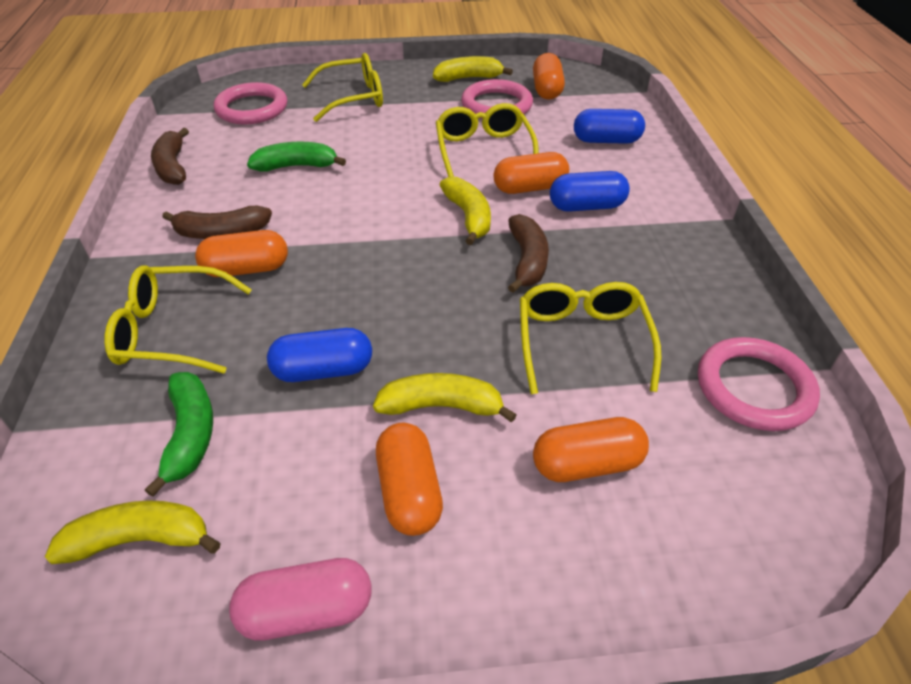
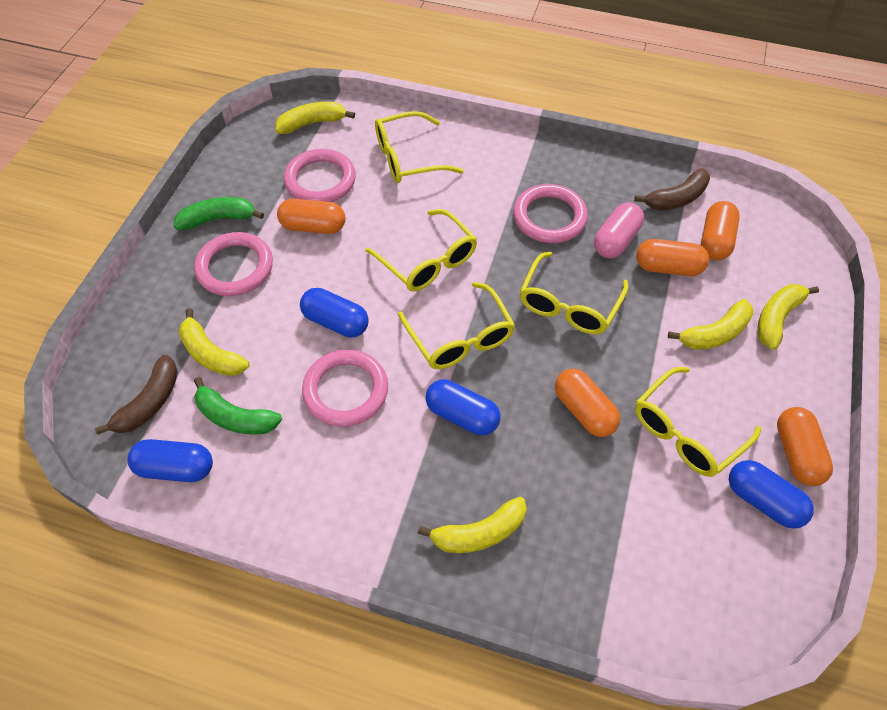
blue capsule: [267,328,372,382] [550,171,630,212] [574,109,645,144] = 3 -> [128,439,213,482] [300,288,369,338] [425,379,500,435] [729,460,814,529] = 4
brown banana: [151,128,189,185] [162,206,272,239] [508,214,549,293] = 3 -> [95,355,178,435] [634,168,710,211] = 2
pink ring: [214,82,287,125] [461,79,533,119] [698,337,820,431] = 3 -> [194,232,273,296] [284,149,356,202] [302,349,388,427] [513,184,588,243] = 4
yellow banana: [45,500,221,564] [373,373,517,423] [433,56,513,82] [440,177,491,245] = 4 -> [179,308,249,376] [275,102,355,134] [418,497,527,553] [668,299,753,350] [757,284,819,350] = 5
yellow glasses: [104,265,252,374] [302,53,383,122] [436,103,539,177] [520,282,662,394] = 4 -> [365,209,477,291] [375,111,464,183] [398,282,515,369] [520,252,629,334] [635,367,761,477] = 5

